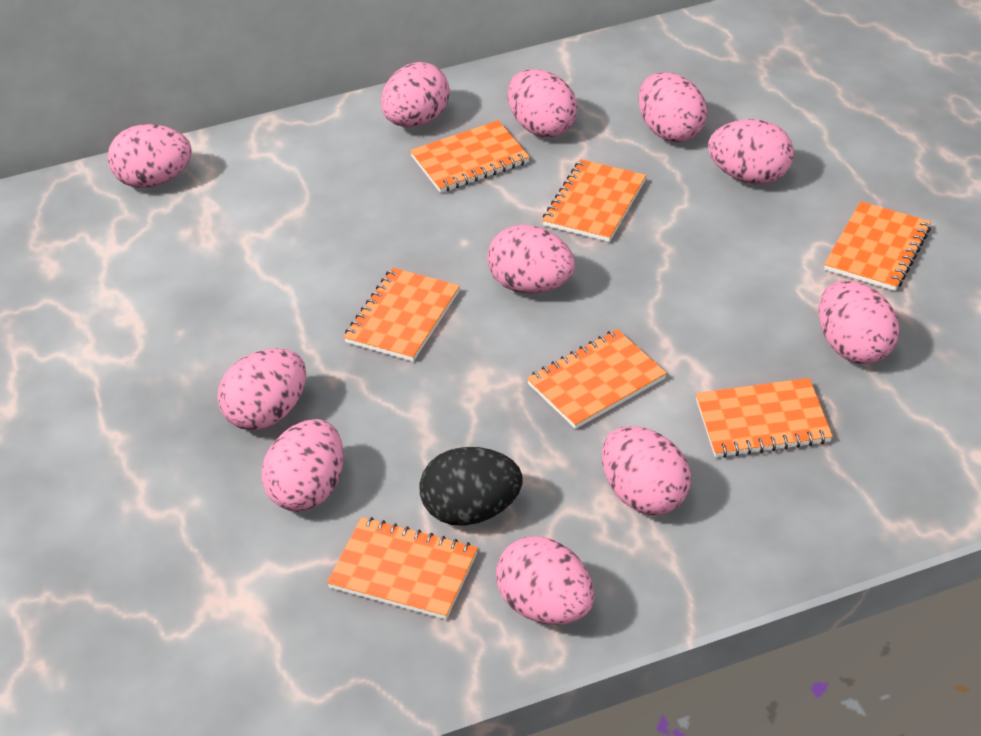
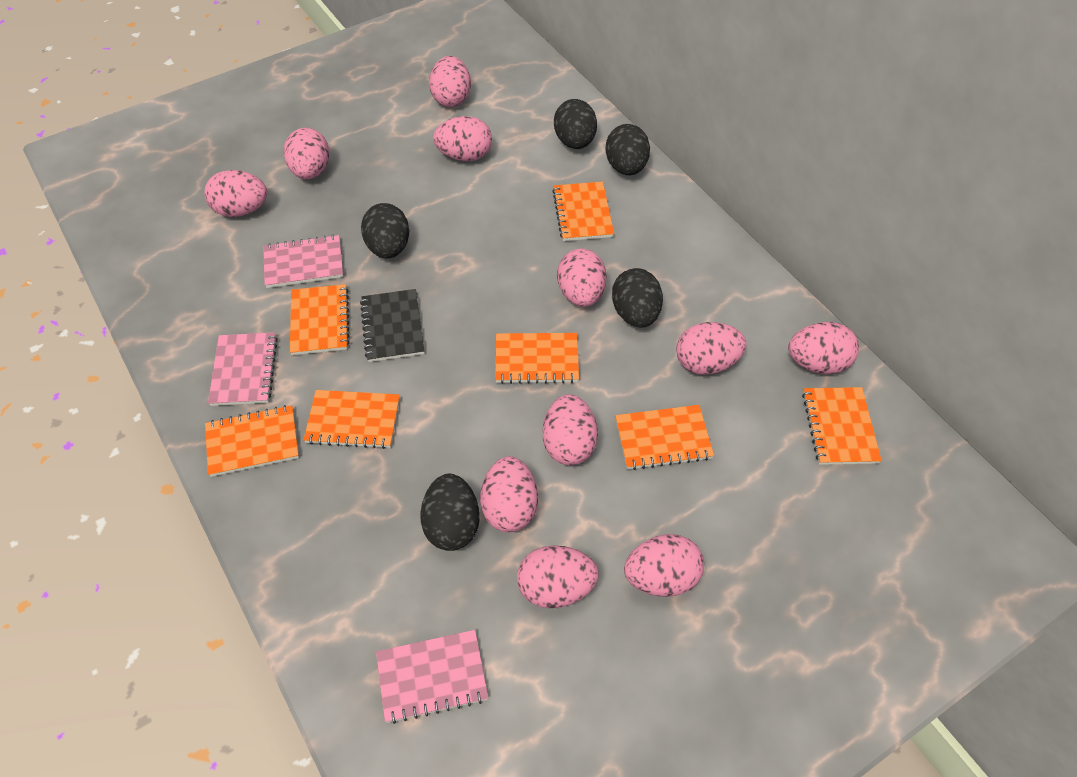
black egg: [419,447,523,526] = 1 -> [361,203,409,258] [420,474,480,551] [554,99,597,149] [605,124,650,175] [612,268,663,327] = 5
black notebook: none = 0 -> [360,289,424,362] = 1
pink notebook: none = 0 -> [208,332,278,406] [263,235,343,288] [376,630,488,724] = 3

